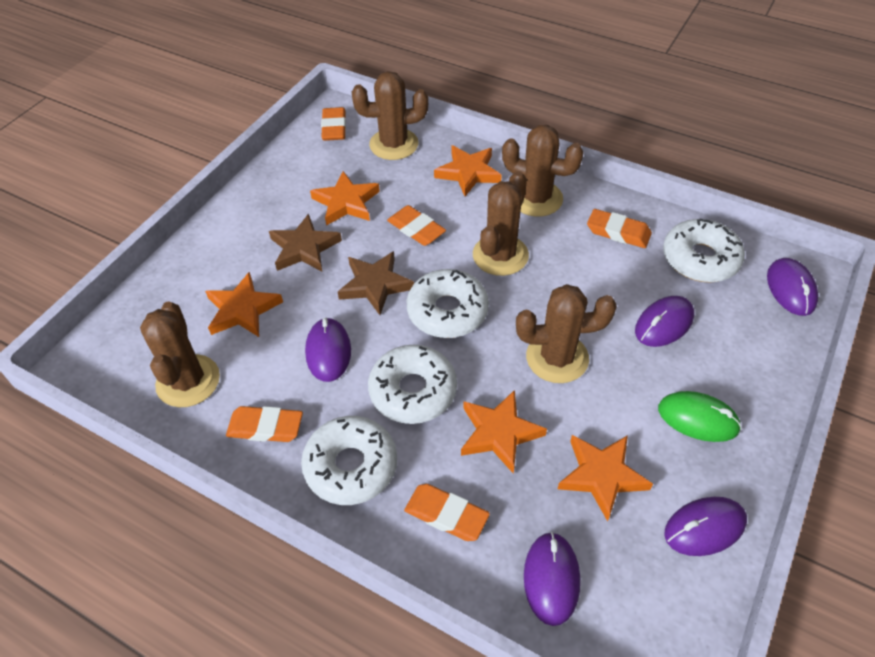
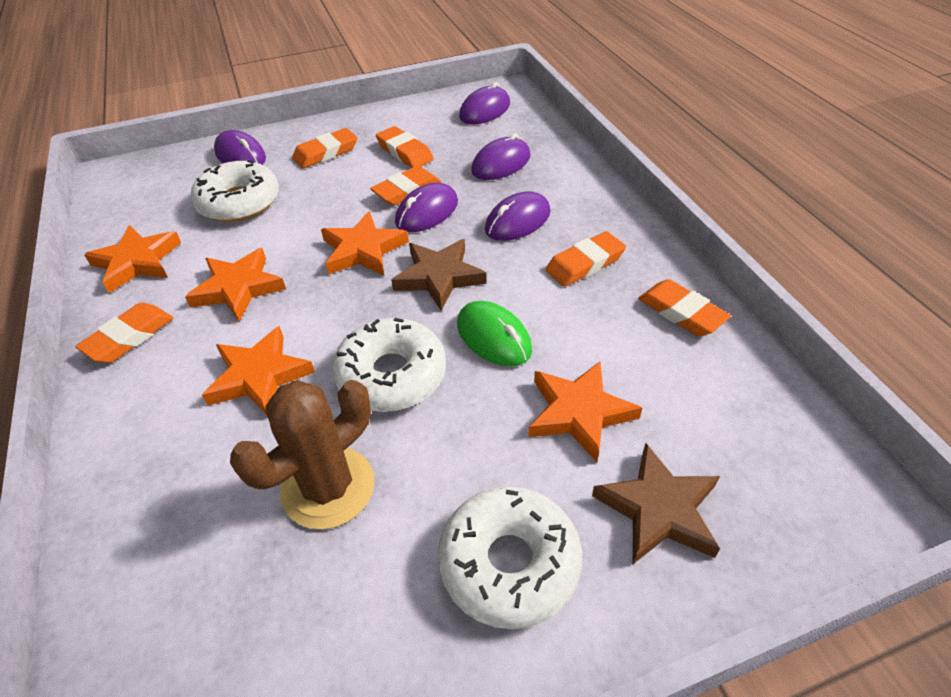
brown cactus: [140,302,220,407] [352,71,428,160] [473,171,529,276] [502,125,584,217] [516,284,617,383] = 5 -> [230,380,375,529] = 1
orange eraser: [226,406,303,442] [321,107,346,141] [387,205,446,246] [404,484,490,541] [587,209,652,248] = 5 -> [75,302,174,363] [292,128,357,168] [370,166,441,206] [376,126,434,168] [546,231,626,287] [638,279,731,336] = 6
white donut: [301,416,397,505] [368,345,457,424] [407,269,489,338] [663,219,745,282] = 4 -> [191,160,279,222] [332,318,446,412] [438,486,582,629] = 3

